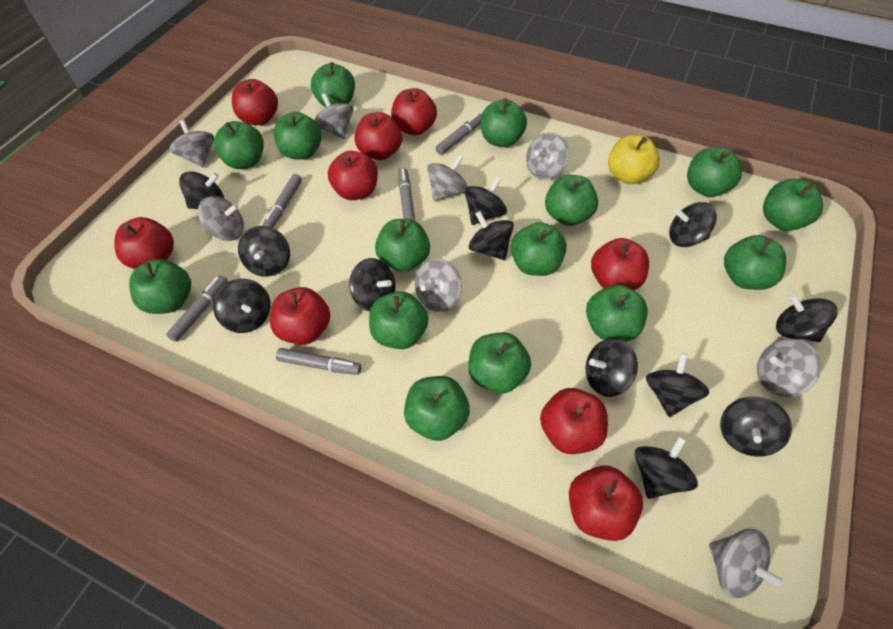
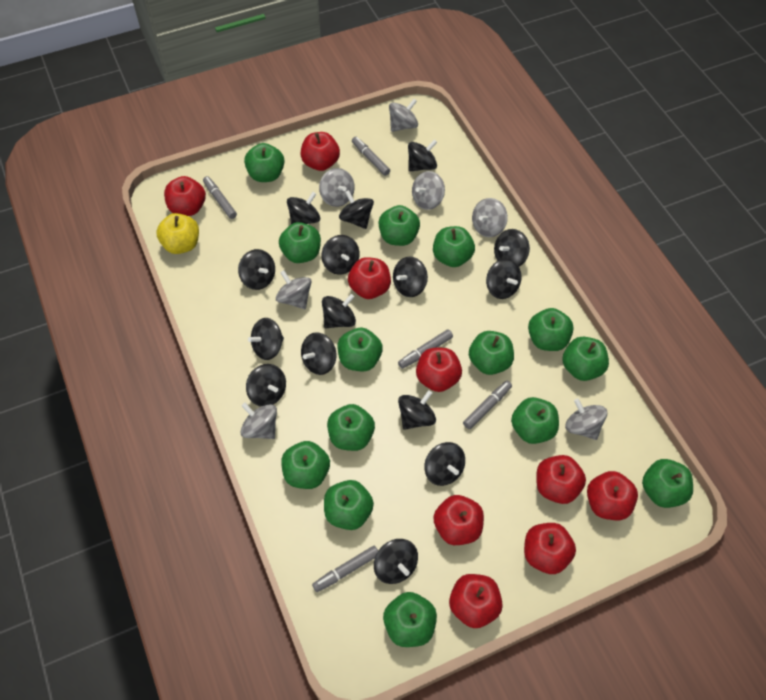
black spinning top: [179,171,224,209] [213,279,271,333] [238,226,290,277] [349,258,396,311] [464,177,507,225] [469,211,514,260] [585,338,638,397] [635,436,698,499] [646,353,709,417] [669,202,717,247] [720,396,792,457] [776,294,838,342] = 12 -> [238,249,275,290] [246,364,286,407] [248,318,284,360] [287,192,320,224] [301,332,336,375] [322,235,360,275] [322,294,356,328] [339,190,374,229] [374,539,418,584] [393,257,428,297] [398,390,436,430] [408,139,437,172] [424,442,465,486] [486,259,521,299] [494,229,530,267] = 15
green apple: [129,259,191,314] [214,121,264,169] [274,112,322,160] [311,62,355,107] [369,291,429,349] [375,219,430,272] [404,376,470,441] [468,332,531,394] [480,98,527,147] [511,222,567,276] [545,175,598,226] [586,284,648,342] [687,147,742,197] [724,235,786,290] [763,179,823,231] = 15 -> [244,143,284,182] [279,222,321,263] [281,441,330,489] [324,480,374,530] [327,404,375,451] [337,328,383,371] [379,205,420,246] [383,592,437,647] [433,226,475,267] [469,331,514,375] [511,397,559,444] [528,308,574,351] [562,337,609,381] [642,459,693,508] = 14
grey spinning top: [169,120,214,167] [198,196,244,241] [314,93,353,139] [415,258,462,312] [427,155,468,201] [526,132,569,180] [709,529,784,598] [757,339,821,397] = 8 -> [240,403,277,439] [276,270,312,309] [319,168,355,207] [389,99,418,132] [412,171,445,210] [472,198,508,237] [565,399,607,440] = 7

